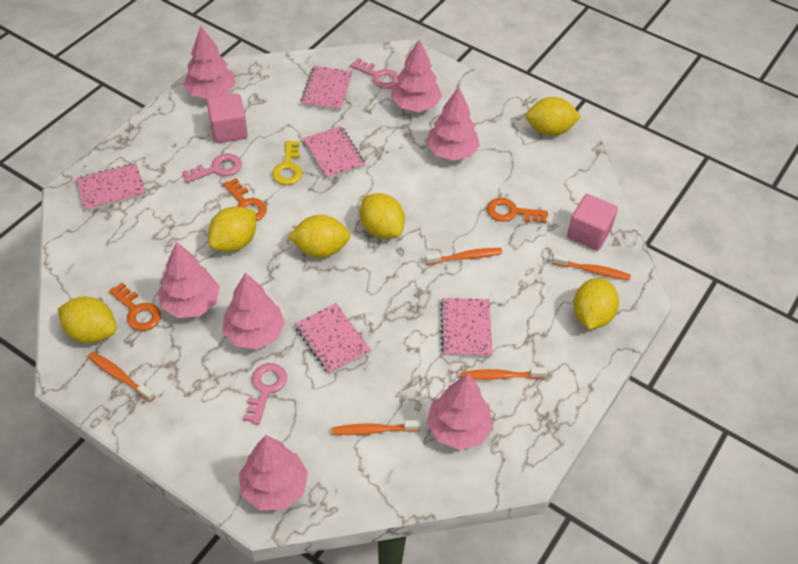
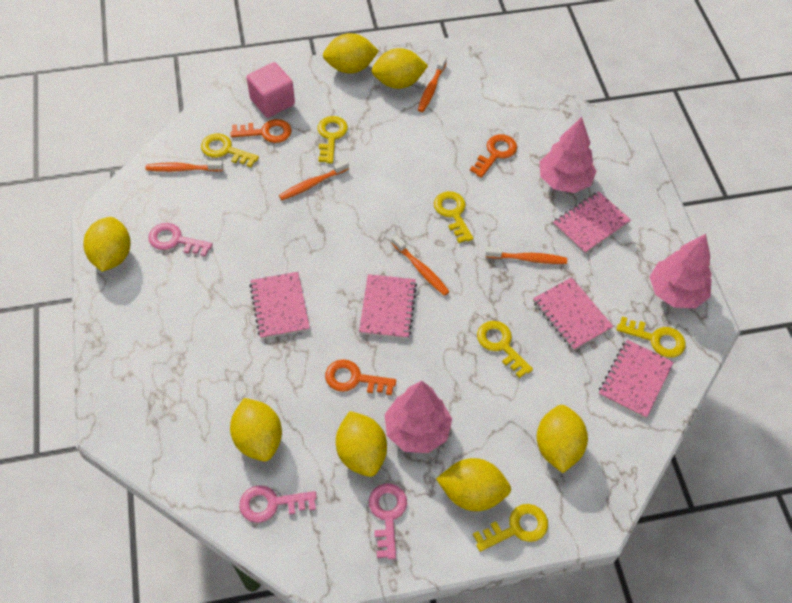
pink cube: [207,94,248,143] [567,194,618,251] = 2 -> [247,62,295,118] = 1
pink tree: [158,241,220,318] [184,26,236,99] [222,272,285,349] [239,435,308,510] [391,39,442,112] [426,87,480,161] [427,373,493,450] = 7 -> [385,381,452,453] [539,117,597,193] [650,234,712,309] = 3
yellow key: [272,141,302,185] = 1 -> [201,133,259,167] [318,116,348,163] [434,191,473,243] [473,504,548,552] [477,321,533,378] [616,316,686,358] = 6
yellow lemon: [58,297,116,343] [208,206,256,252] [288,215,351,258] [360,193,405,239] [526,97,581,136] [573,278,619,329] = 6 -> [83,217,131,272] [230,398,282,461] [323,33,379,73] [336,411,387,477] [372,48,428,89] [436,458,511,511] [537,405,588,473] = 7

